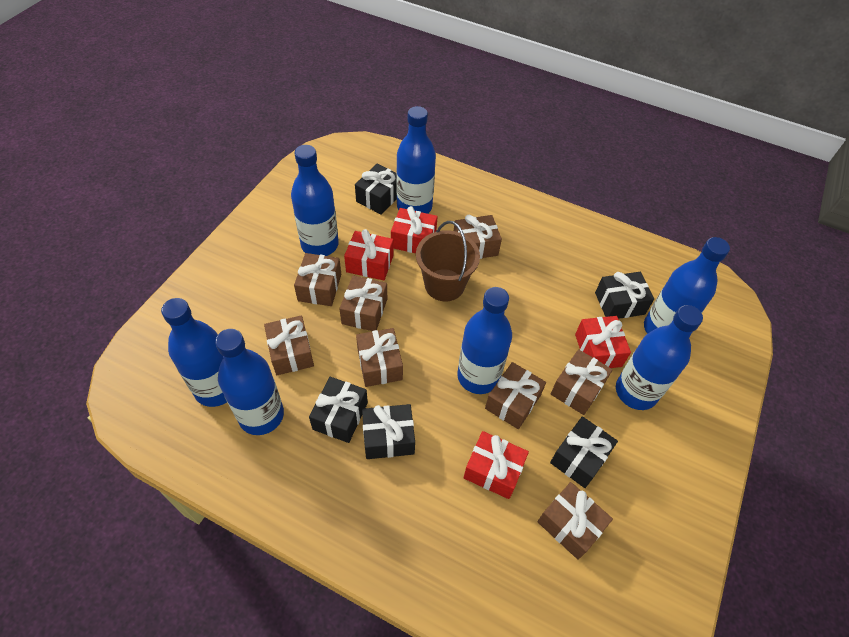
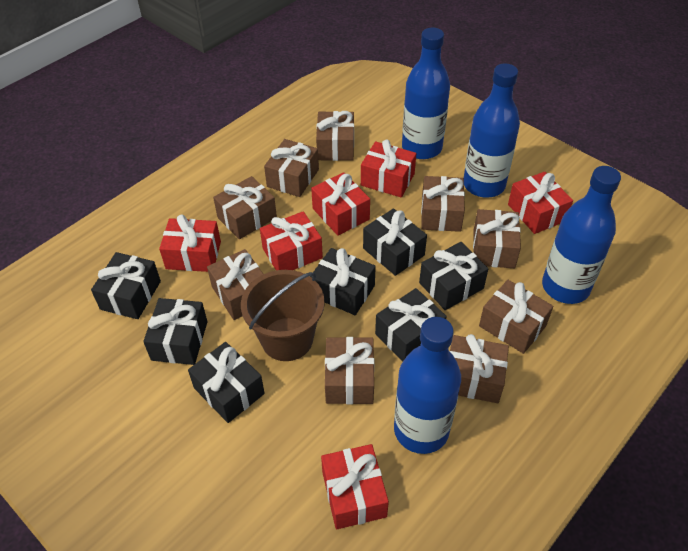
black gift: [309,377,368,443] [355,164,397,215] [362,404,415,459] [550,416,618,488] [595,272,654,319] = 5 -> [91,252,161,319] [143,298,207,365] [188,342,265,423] [310,248,376,315] [363,208,427,276] [375,288,447,362] [419,242,488,310] = 7
blue bottle: [161,298,227,407] [215,329,284,435] [291,145,339,256] [396,106,436,214] [457,287,512,394] [616,305,703,410] [644,237,730,334] = 7 -> [394,317,461,454] [402,28,450,159] [464,63,520,198] [542,166,621,304] = 4
brown gift: [264,315,314,375] [294,253,341,306] [339,275,387,331] [356,328,403,387] [454,215,502,259] [485,362,546,429] [538,482,613,560] [551,349,613,415] = 8 -> [207,249,263,320] [213,176,277,239] [264,139,319,197] [316,111,354,161] [325,337,375,404] [421,176,465,232] [450,334,509,403] [473,209,521,268] [479,280,553,354] = 9
red gift: [344,229,394,281] [391,206,438,253] [464,431,529,499] [575,316,631,368] = 4 -> [159,214,221,272] [260,211,323,270] [311,172,370,236] [321,444,389,529] [361,139,416,198] [508,172,573,234] = 6

